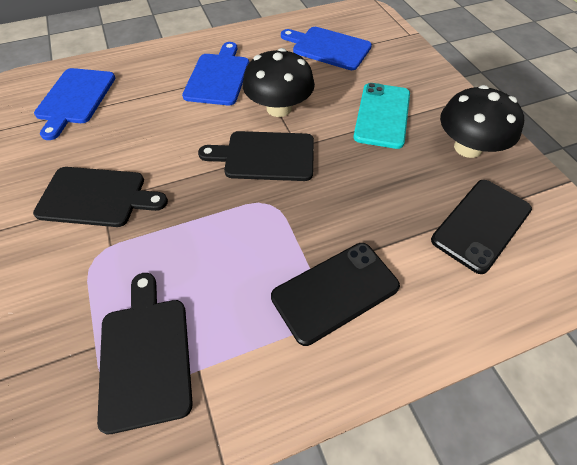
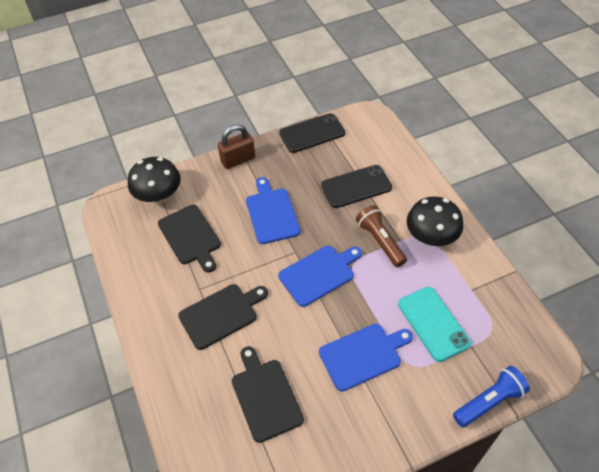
blue flashlight: none = 0 -> [453,366,530,428] = 1
brown flashlight: none = 0 -> [356,205,407,267] = 1
brown padlock: none = 0 -> [218,124,255,169] = 1

